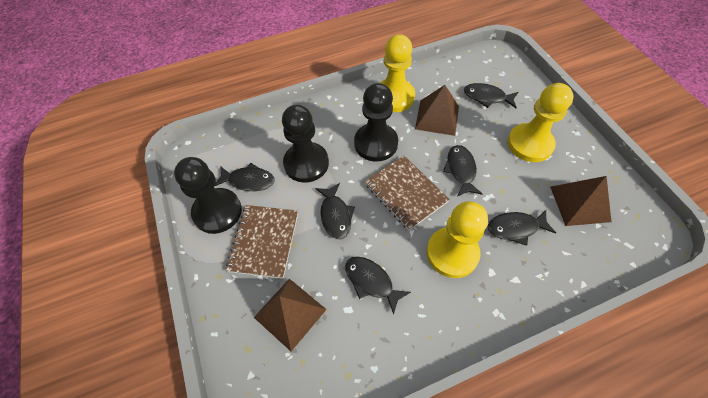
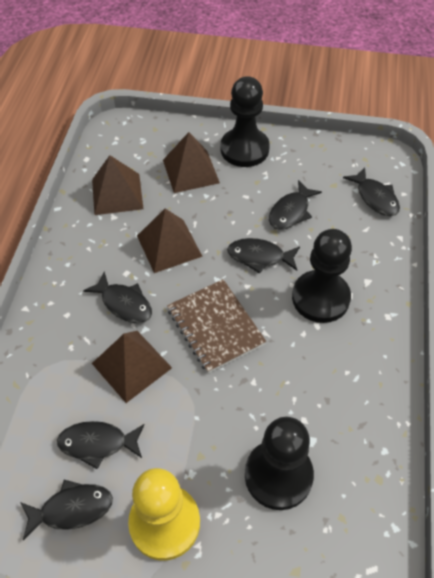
brown notebook: [226,205,298,279] [365,156,450,230] = 2 -> [167,279,266,373] = 1
brown pyramid: [254,278,327,351] [415,85,459,136] [550,176,611,226] = 3 -> [92,155,143,215] [92,331,172,403] [137,209,203,273] [163,132,220,193] = 4
yellow pawn: [380,34,415,112] [427,201,488,278] [507,83,574,162] = 3 -> [128,468,200,561] = 1

